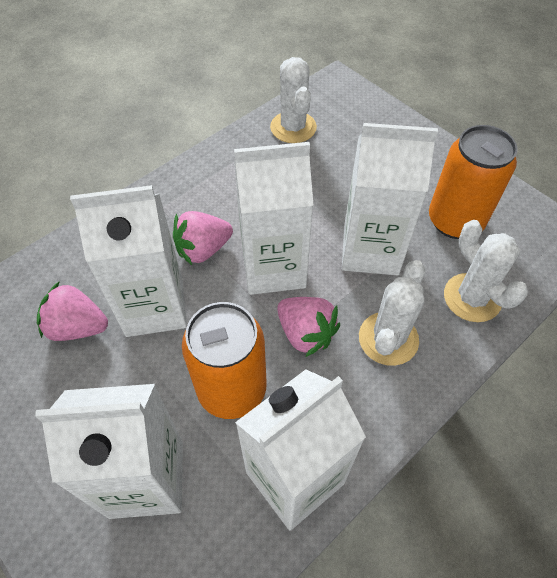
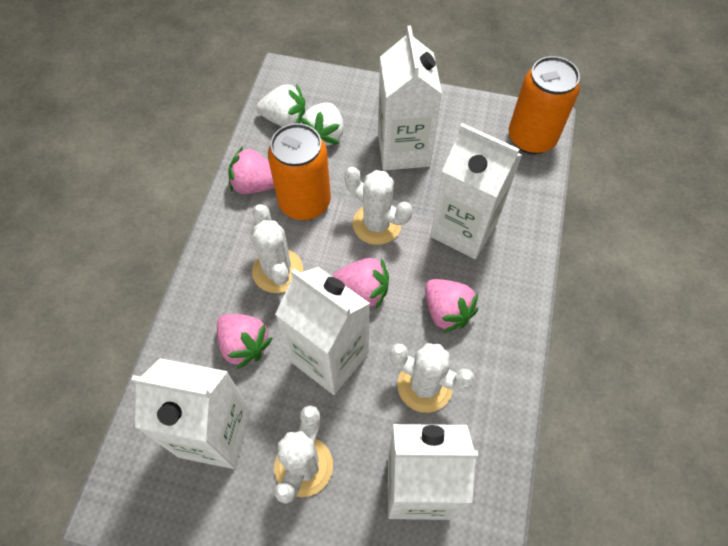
pink strawberry: [37,281,108,341] [173,211,233,265] [277,297,340,357] = 3 -> [217,314,273,369] [229,147,274,194] [332,258,389,309] [425,279,478,333] = 4
white cactus: [270,57,317,143] [359,260,425,366] [444,220,528,322] = 3 -> [252,204,303,293] [274,405,333,504] [344,167,412,245] [390,343,475,413] = 4
white strawberry: none = 0 -> [256,84,305,127] [301,103,344,146] = 2

